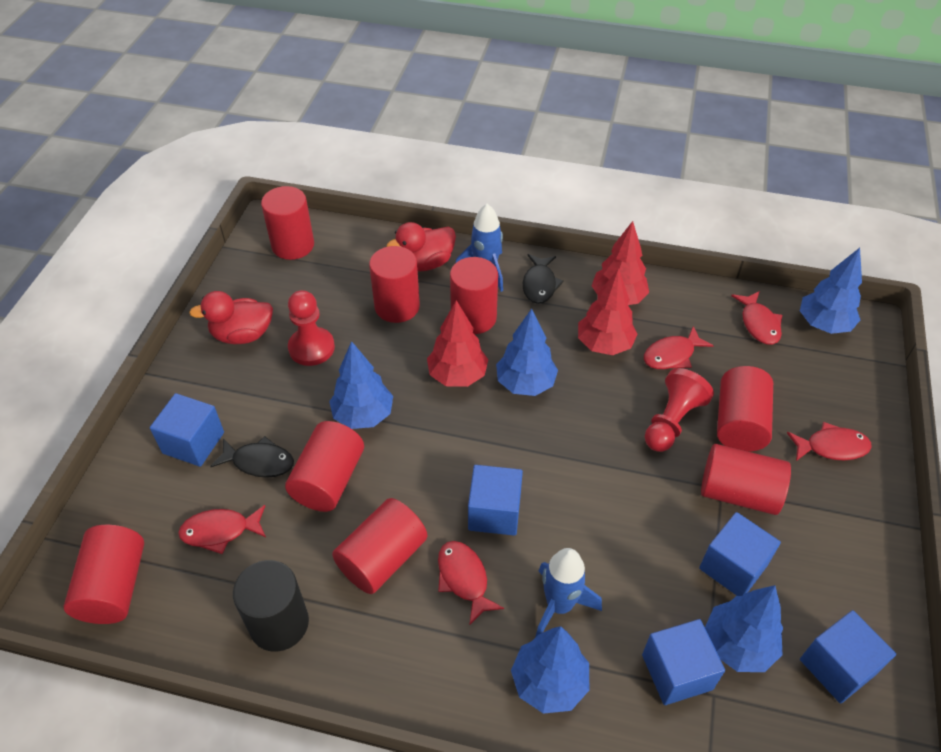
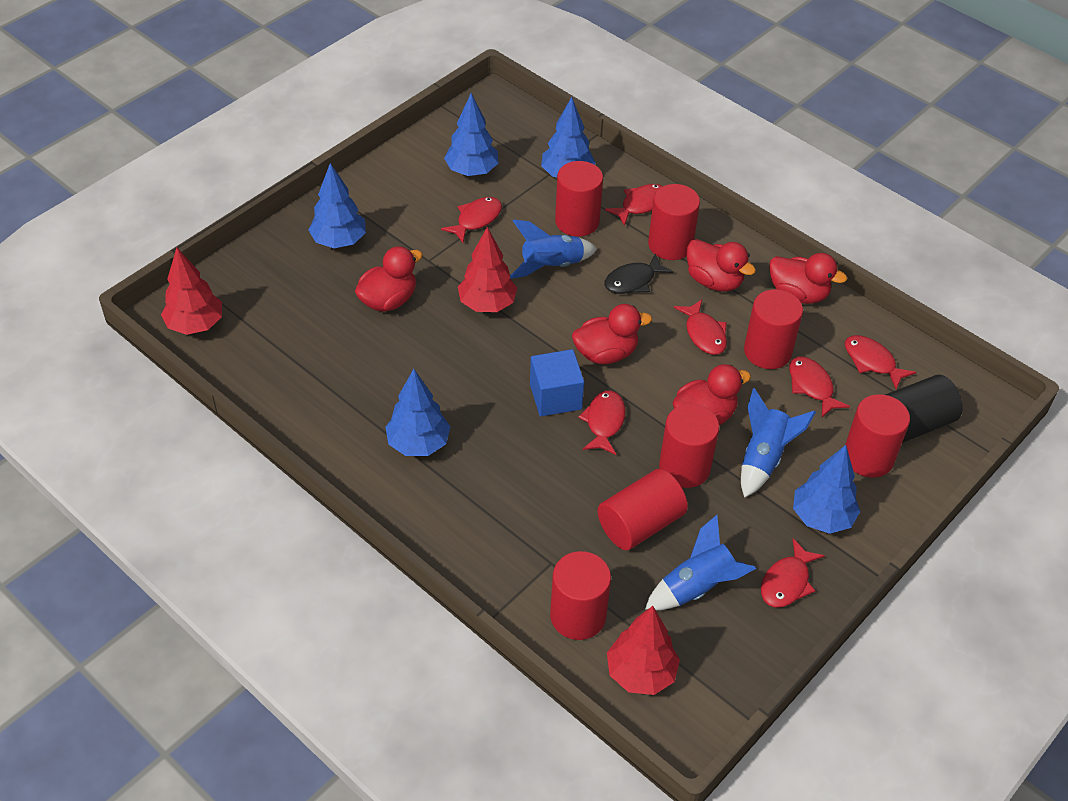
black fish: [210,436,294,478] [523,254,564,304] = 2 -> [604,253,673,294] = 1
blue cube: [150,393,224,467] [468,465,523,536] [642,619,725,705] [699,512,781,596] [800,610,896,703] = 5 -> [530,349,584,416] = 1
blue rocket: [456,204,503,292] [535,548,602,637] = 2 -> [510,220,597,279] [645,515,756,610] [741,388,816,498] = 3
red cylinder: [63,525,144,624] [261,186,314,260] [285,421,364,512] [332,498,427,594] [369,246,420,323] [450,257,498,334] [701,444,791,515] [717,366,773,452] = 8 -> [550,551,611,640] [555,161,603,236] [598,469,688,550] [648,184,700,260] [659,404,719,488] [744,289,803,369] [845,394,910,478] = 7
red duck: [189,291,273,344] [386,222,456,271] = 2 -> [355,246,423,312] [572,304,652,364] [673,364,751,426] [687,239,756,292] [769,253,847,304] = 5
red fish: [178,505,266,554] [438,541,504,626] [644,326,714,369] [731,291,782,345] [787,422,872,461] = 5 -> [441,197,502,243] [578,391,626,455] [605,184,663,226] [674,299,727,355] [761,538,825,608] [789,357,850,417] [845,335,916,389] = 7
red pawn: [288,290,335,366] [645,368,714,452] = 2 -> none = 0

